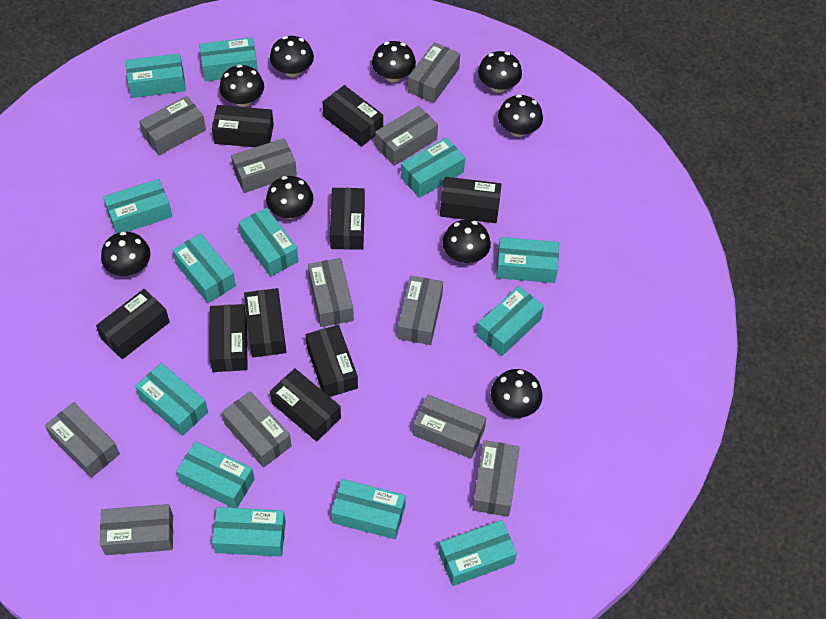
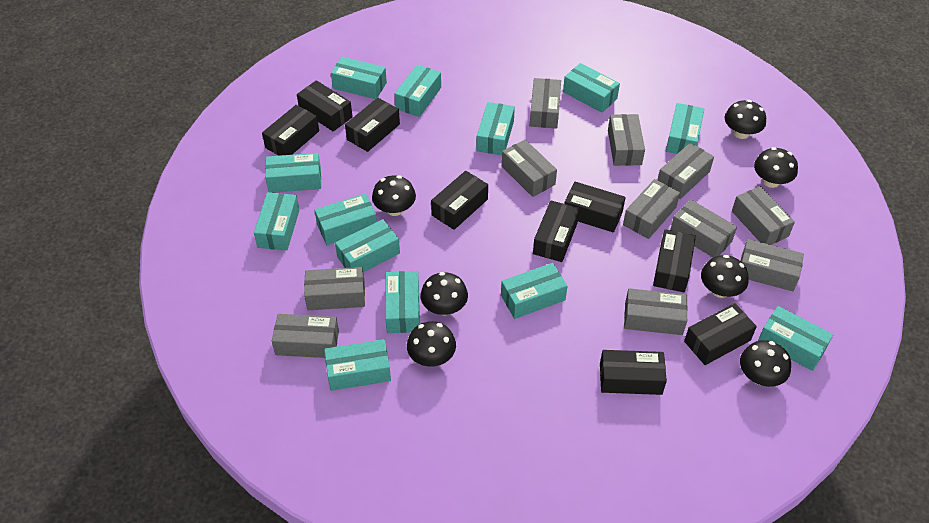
black mushroom: [101,232,151,276] [219,64,264,107] [266,176,314,219] [270,36,314,77] [372,41,416,82] [443,219,491,263] [478,51,522,93] [491,369,543,418] [498,94,543,137] = 9 -> [372,175,416,216] [407,321,456,367] [421,272,468,315] [701,255,749,298] [725,100,766,139] [740,340,791,387] [754,147,798,188] = 7

